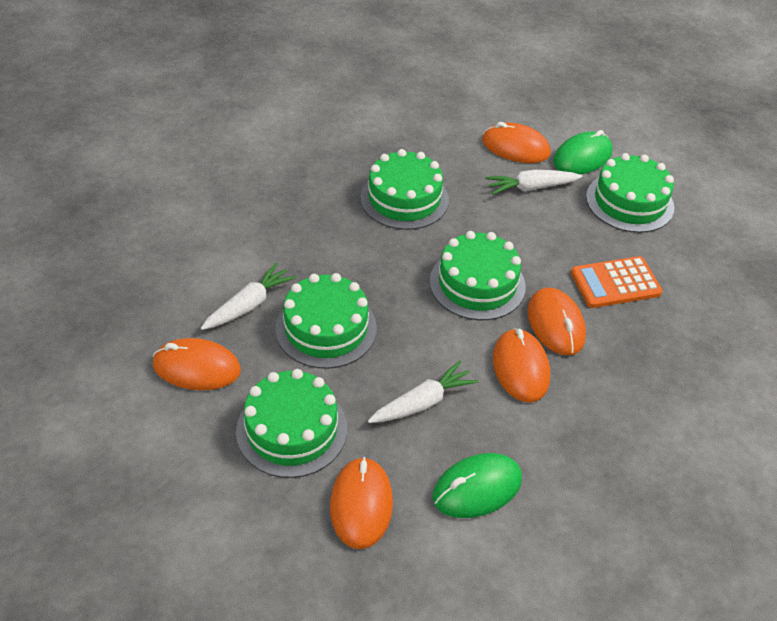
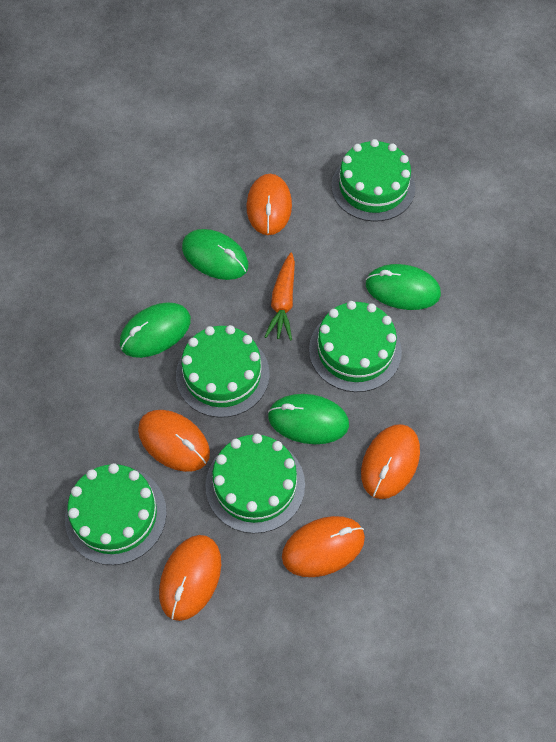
green mouse: [432,453,522,518] [553,130,613,174] = 2 -> [120,302,191,358] [182,229,248,280] [268,394,349,444] [366,264,441,310] = 4
orange calculator: [571,256,663,308] = 1 -> none = 0
orange carrot: none = 0 -> [265,252,295,341] = 1
white carrot: [201,262,296,330] [368,361,478,423] [485,170,582,195] = 3 -> none = 0

